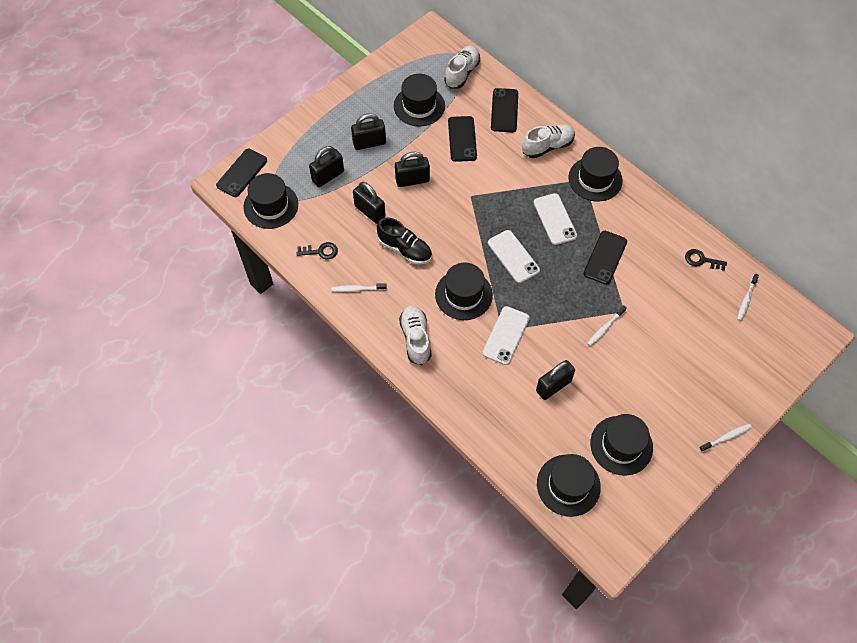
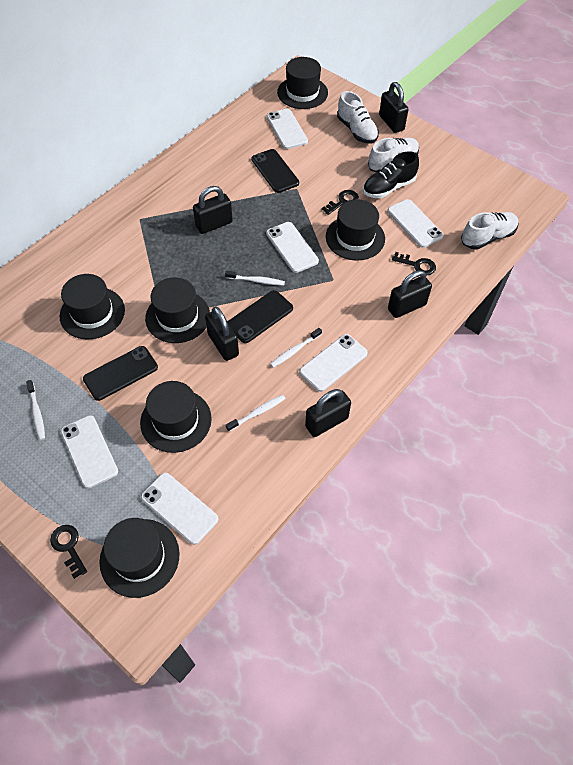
black key: [297,242,338,260] [685,249,727,271] = 2 -> [50,525,87,579] [322,190,359,215] [392,252,436,275] = 3
black phone: [216,149,267,197] [448,116,477,162] [491,88,518,132] [583,231,627,285] = 4 -> [83,346,158,401] [227,290,293,343] [252,149,299,193] = 3
white phone: [483,306,530,365] [488,230,540,283] [533,193,577,245] = 3 -> [61,415,118,489] [141,473,218,545] [266,222,319,273] [267,109,308,149] [299,334,368,392] [387,199,444,248] = 6

